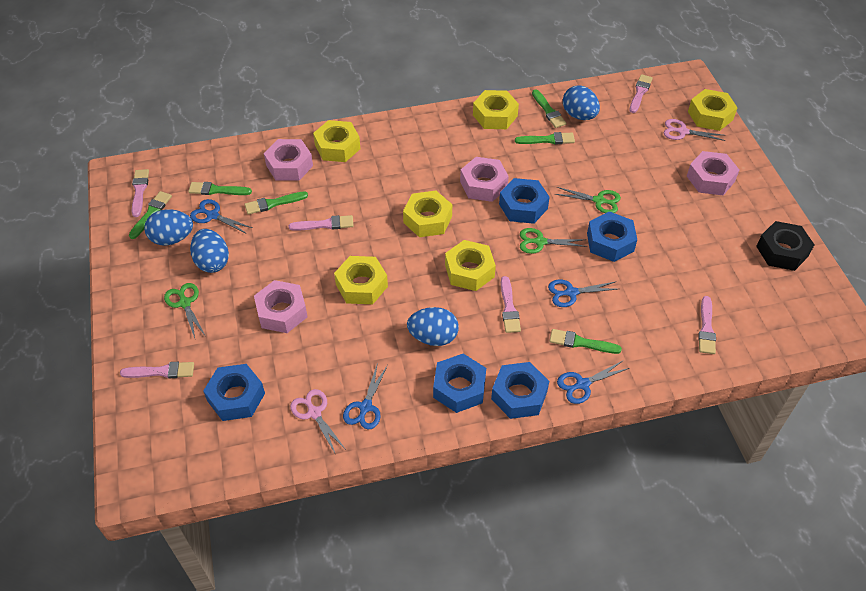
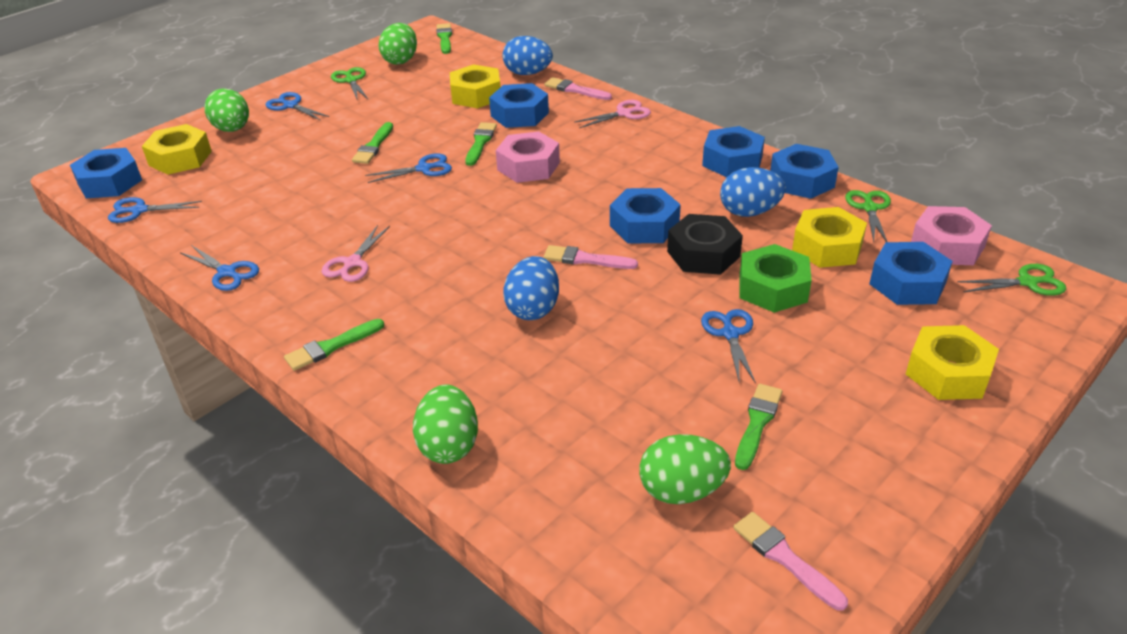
blue egg: [144,209,193,246] [190,229,229,273] [407,307,459,346] [563,86,600,120] = 4 -> [502,36,553,75] [503,256,559,320] [720,167,786,217] = 3
blue nut: [203,364,265,421] [433,354,486,413] [491,362,549,419] [499,178,550,224] [587,211,637,262] = 5 -> [70,148,142,198] [489,83,549,128] [610,188,681,243] [702,126,765,177] [770,144,839,199] [869,242,953,305] = 6
blue scissors: [190,199,252,234] [343,363,388,429] [548,280,617,307] [557,360,630,404] = 4 -> [108,197,202,223] [180,245,259,291] [266,92,329,121] [365,153,452,183] [701,309,756,384] = 5
green brush: [129,191,172,239] [188,182,252,195] [245,191,308,215] [515,132,575,144] [532,89,566,128] [550,329,622,354] = 6 -> [284,319,384,371] [352,122,393,164] [436,23,452,54] [465,122,497,166] [735,384,782,470] = 5
green egg: none = 0 -> [205,88,249,132] [378,23,417,65] [413,384,478,464] [639,434,731,504] = 4
green nut: none = 0 -> [739,244,812,313] = 1
pink brush: [120,362,194,378] [132,169,149,217] [289,215,353,231] [501,276,521,333] [630,74,653,113] [698,296,716,354] = 6 -> [544,77,612,100] [544,245,638,269] [733,512,848,611] = 3
pink nut: [254,280,308,333] [264,139,313,181] [460,157,509,202] [687,151,739,195] = 4 -> [496,131,560,183] [911,206,992,265] = 2
yellow nut: [313,120,360,162] [334,256,388,304] [403,191,452,237] [445,240,496,291] [473,90,519,129] [688,89,737,131] = 6 -> [142,124,212,175] [450,64,500,108] [792,207,867,268] [906,325,999,400] = 4

